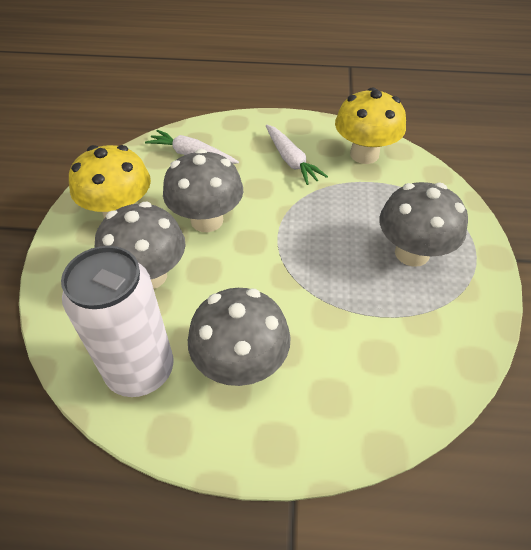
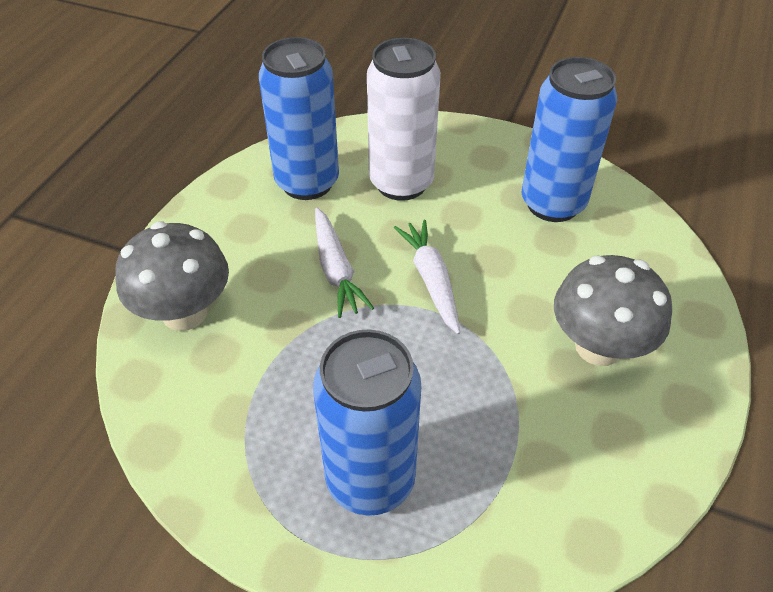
blue can: none = 0 -> [259,37,339,200] [313,329,421,516] [521,57,617,222] = 3
grey mushroom: [95,202,186,289] [163,149,243,232] [188,288,291,386] [379,182,468,267] = 4 -> [115,222,229,331] [554,255,672,366] = 2
yellow mushroom: [69,145,151,219] [335,87,406,164] = 2 -> none = 0

